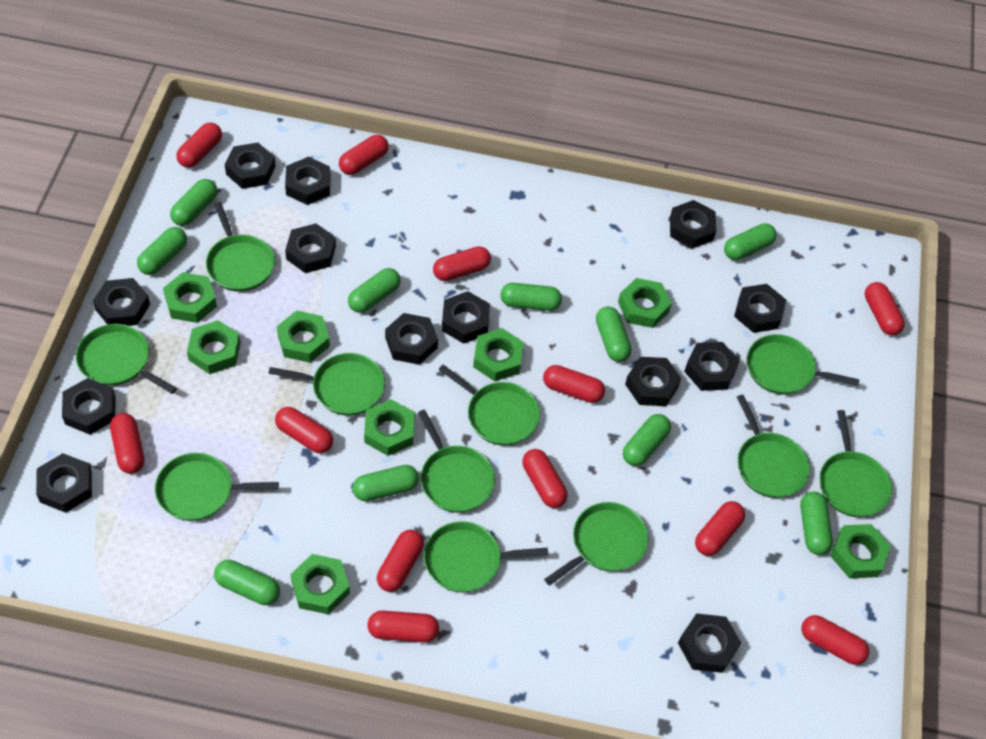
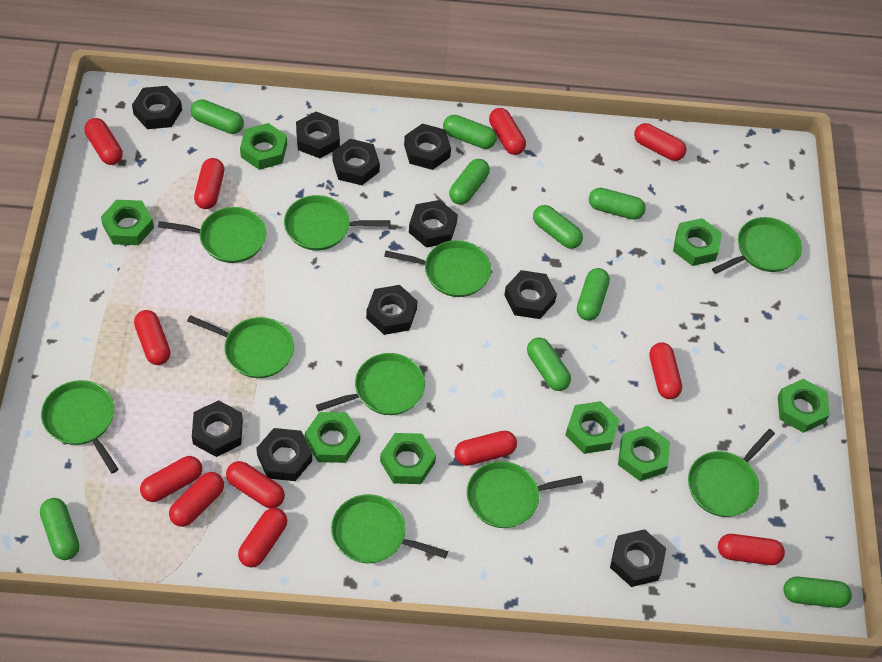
black nut: [36,453,92,513] [62,378,115,434] [93,278,150,326] [225,143,276,189] [285,157,331,205] [285,224,336,273] [385,313,438,365] [442,291,490,344] [625,357,681,406] [670,200,716,248] [678,613,741,673] [684,342,740,391] [734,284,786,333] = 13 -> [132,86,182,129] [192,400,243,457] [256,428,312,481] [296,112,340,158] [332,139,380,185] [366,285,418,335] [404,123,451,170] [409,200,458,248] [504,270,557,319] [610,529,666,587] = 10
green capsule: [137,227,187,275] [170,179,217,226] [214,560,280,605] [348,268,401,313] [353,465,419,501] [500,283,562,311] [596,306,631,362] [623,414,671,466] [724,223,777,260] [800,492,833,555] = 10 -> [40,498,79,560] [191,99,244,134] [443,115,497,149] [449,159,490,205] [527,337,571,391] [533,205,583,249] [577,268,610,321] [589,188,646,220] [784,576,852,608] = 9
green pan: [76,324,177,394] [155,453,279,521] [206,202,275,292] [269,353,385,416] [418,410,495,513] [424,521,548,593] [439,364,540,446] [544,502,648,585] [737,395,810,498] [747,334,859,395] [819,410,892,517] = 11 -> [41,380,119,473] [158,207,266,263] [187,315,294,378] [284,195,391,251] [316,353,425,415] [331,494,448,563] [384,240,491,297] [467,461,583,528] [688,429,775,517] [712,217,802,274] = 10

